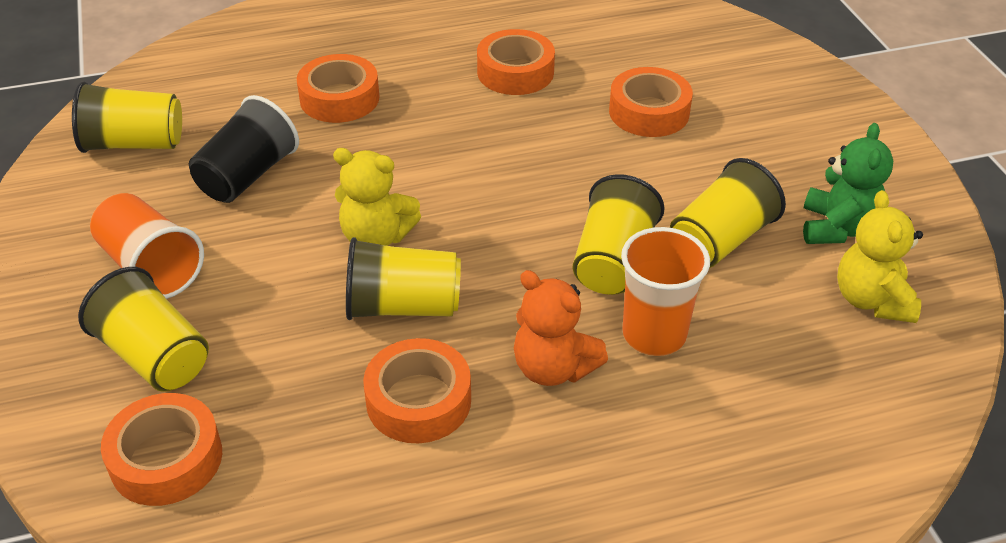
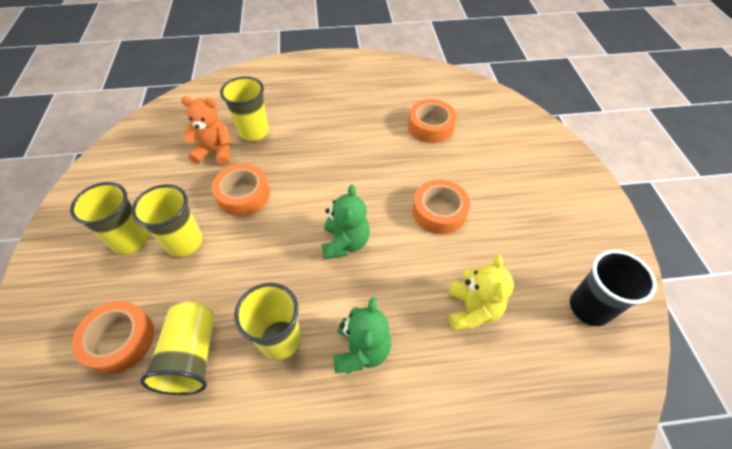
green teddy bear: [803,123,893,244] = 1 -> [322,184,370,259] [333,297,391,374] = 2
orange cup: [90,193,204,299] [621,227,710,356] = 2 -> none = 0
orange tape: [101,393,222,506] [297,54,380,123] [363,338,471,443] [477,29,555,95] [609,67,693,137] = 5 -> [72,301,154,374] [212,164,270,216] [408,99,457,143] [413,180,470,234] = 4
yellow teddy bear: [333,148,421,246] [837,190,923,323] = 2 -> [448,254,514,331] = 1

